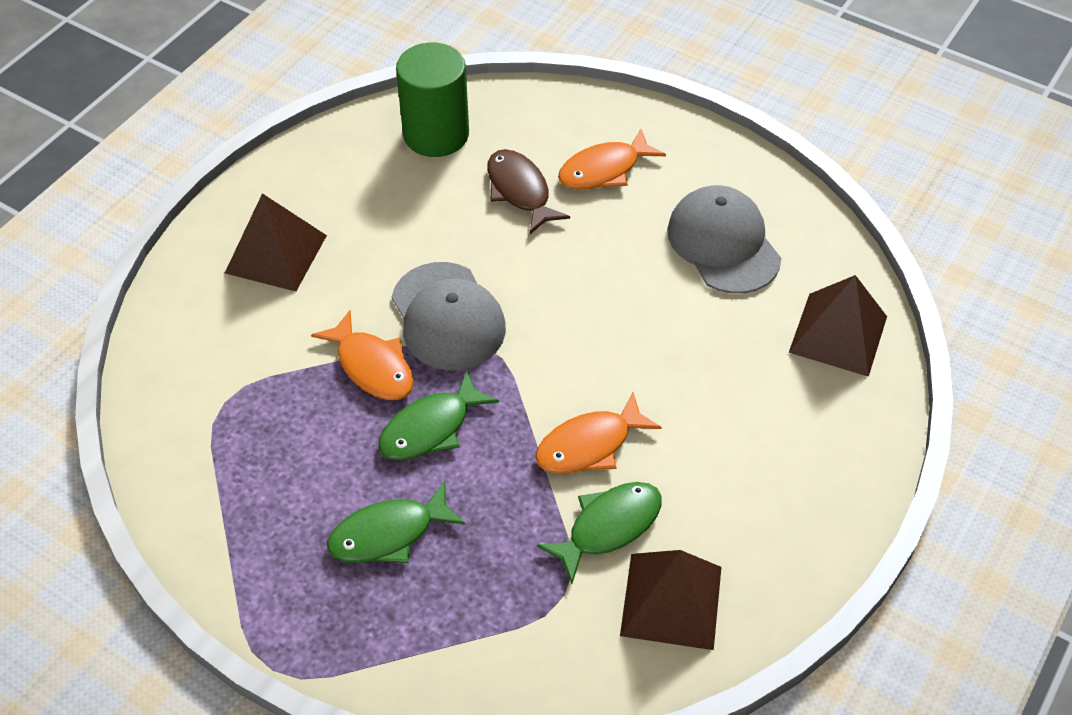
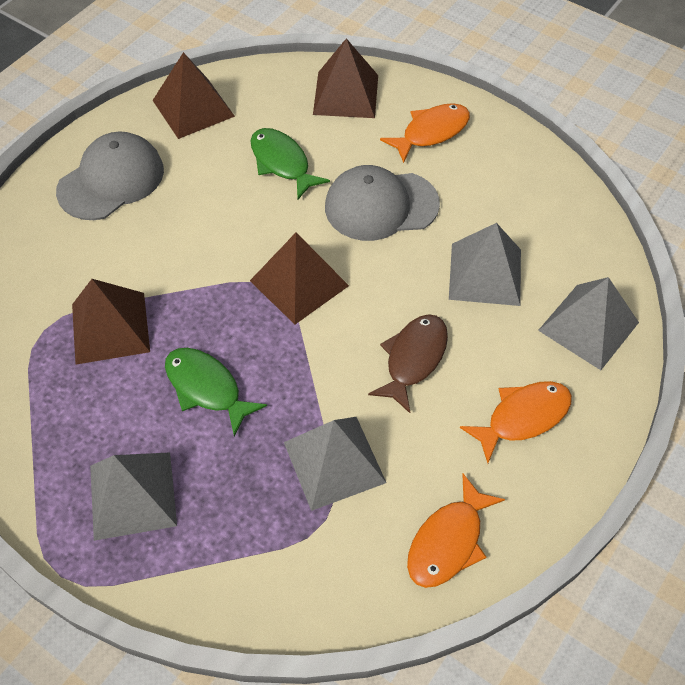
brown pyramid: [225,193,327,292] [620,550,722,650] [789,275,887,377] = 3 -> [72,279,150,364] [153,52,235,139] [250,233,349,325] [313,38,378,118] = 4
green cylinder: [396,42,469,157] = 1 -> none = 0
green fish: [327,481,465,563] [378,370,499,460] [537,482,662,584] = 3 -> [165,348,267,436] [250,128,330,199] = 2
grey pyramid: none = 0 -> [90,452,177,541] [284,417,387,511] [449,223,521,306] [538,277,639,370] = 4

